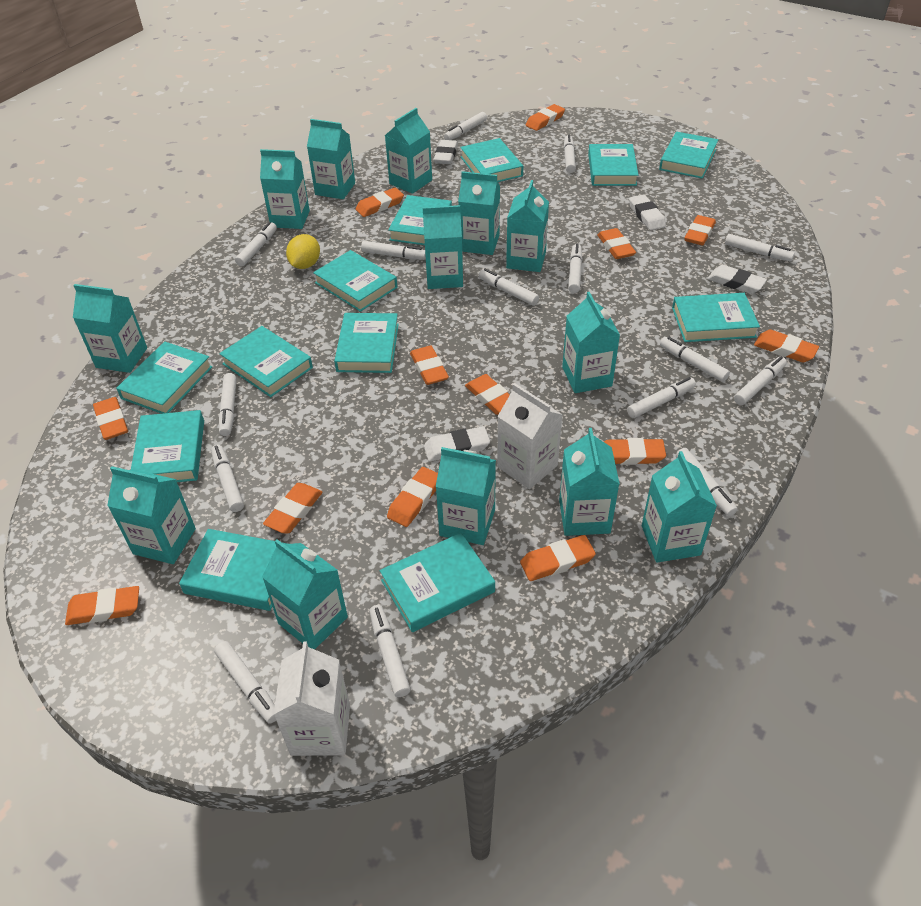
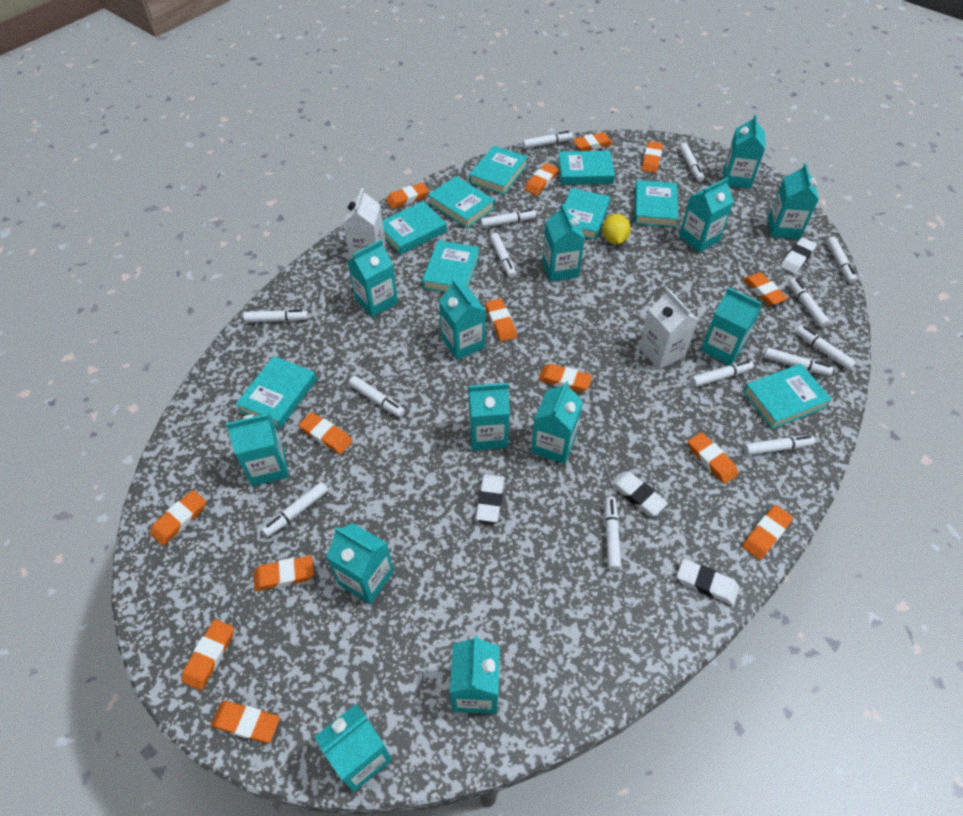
orange eraser: [65,586,139,625] [93,397,128,440] [263,483,323,533] [355,187,404,217] [387,467,438,527] [410,345,449,385] [465,374,510,415] [520,535,596,581] [526,104,565,131] [597,228,636,259] [604,438,666,465] [684,215,716,245] [754,330,819,362] = 13 -> [150,490,206,546] [182,619,234,690] [211,701,280,743] [254,555,314,591] [299,412,353,454] [386,182,429,209] [485,298,517,342] [525,163,558,195] [538,364,592,392] [573,132,613,151] [641,141,663,173] [688,432,738,484] [742,505,793,560] [743,272,788,305] = 14
turquoise book: [116,342,212,414] [131,410,204,482] [179,529,288,611] [219,326,313,397] [313,250,397,312] [334,313,399,373] [380,533,495,632] [388,195,452,245] [460,138,523,182] [588,144,638,186] [659,132,718,179] [672,293,760,342] = 12 -> [236,356,317,429] [382,201,447,255] [422,240,479,292] [428,176,495,228] [469,146,528,195] [558,151,615,185] [564,188,610,240] [634,180,678,228] [743,364,832,429] = 9
white marker: [211,445,244,512] [214,641,276,724] [219,373,236,436] [235,222,277,266] [361,241,426,260] [369,605,411,697] [444,112,487,140] [479,268,539,306] [564,134,576,173] [568,244,583,293] [627,377,696,418] [660,336,730,382] [676,448,738,516] [725,234,795,261] [734,356,787,405] = 15 -> [243,310,308,322] [261,482,328,537] [349,376,405,417] [480,209,536,228] [490,233,516,278] [522,131,573,149] [604,497,621,571] [679,143,704,182] [691,360,754,387] [743,435,815,455] [764,347,833,376] [788,278,830,328] [795,325,856,370] [826,236,857,284] = 14

